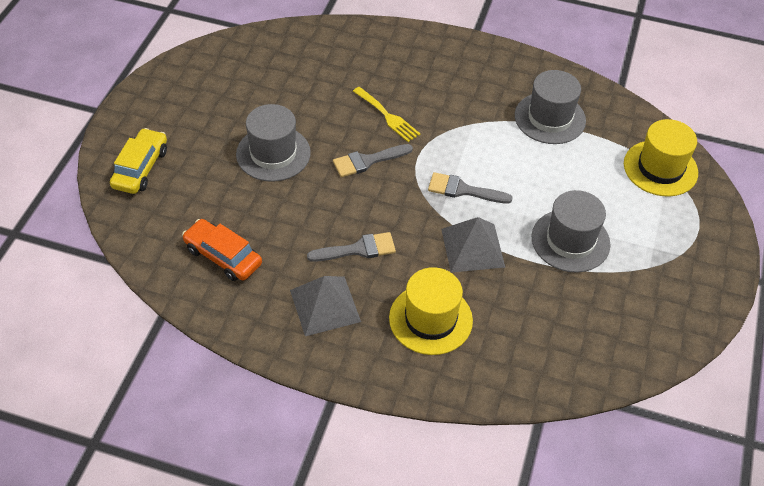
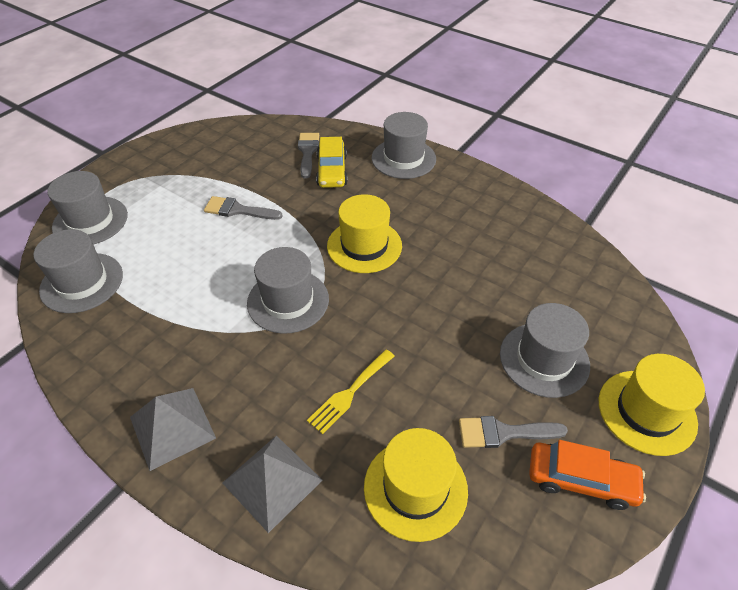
grey hat: [236,104,311,182] [515,70,586,144] [531,190,610,273] = 3 -> [33,229,123,313] [47,171,128,245] [247,247,329,334] [372,112,436,179] [500,303,590,398] = 5
yellow hat: [389,267,473,355] [624,119,698,197] = 2 -> [327,194,402,273] [364,428,468,542] [599,354,705,456] = 3

